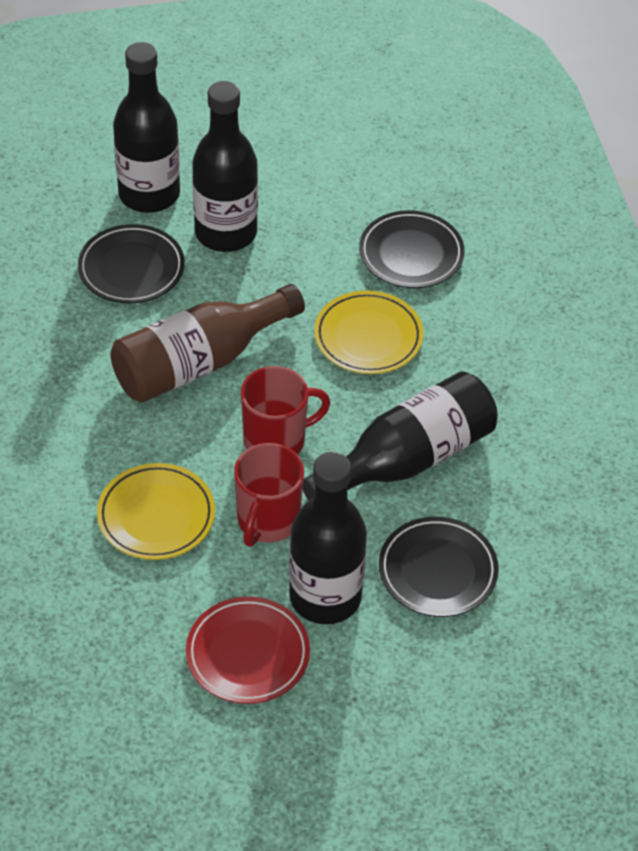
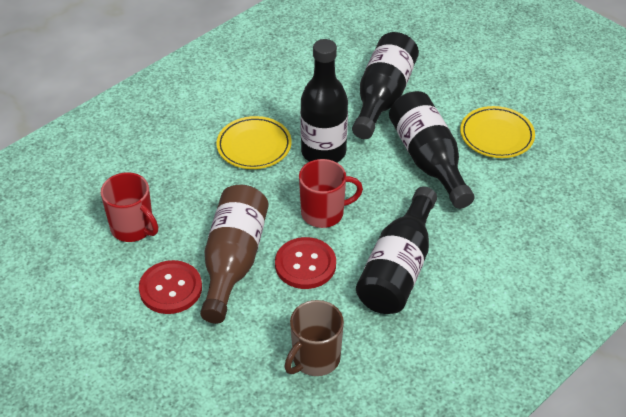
black plate: [78,224,185,304] [359,210,464,288] [379,517,499,617] = 3 -> none = 0
brown mug: none = 0 -> [284,300,344,376] = 1
red button: none = 0 -> [139,260,202,314] [275,237,336,289] = 2
red plate: [186,596,310,704] = 1 -> none = 0

